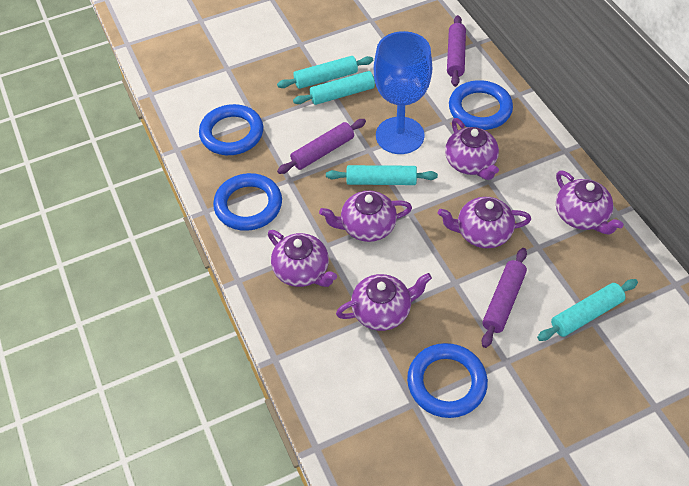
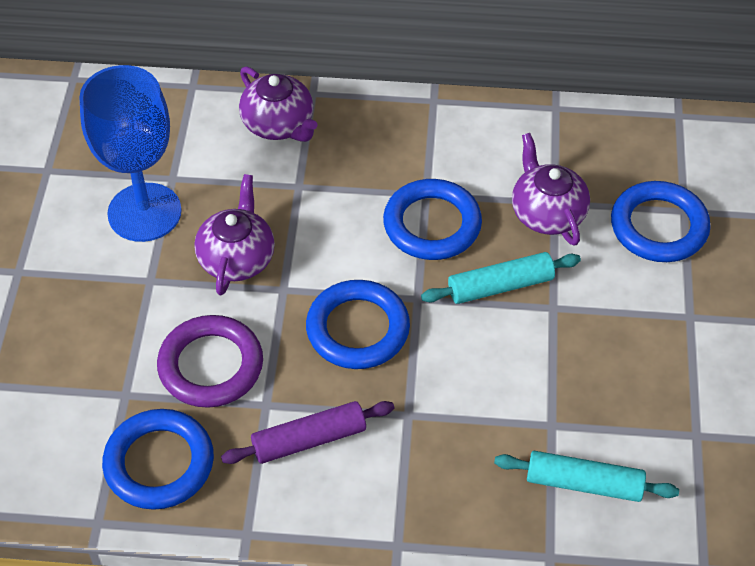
purple ring: none = 0 -> [157,315,263,408] = 1
purple rolling pin: [277,119,366,174] [447,15,466,87] [482,248,527,348] = 3 -> [221,401,394,464] = 1
purple teapot: [268,230,337,287] [319,191,412,242] [336,273,432,331] [438,197,531,248] [445,118,499,180] [556,171,624,235] = 6 -> [194,174,275,295] [239,66,318,142] [512,133,590,246] = 3
turquoise rolling pin: [277,56,373,89] [293,71,375,105] [326,165,438,185] [537,279,638,341] = 4 -> [421,252,581,304] [494,451,679,502] = 2

